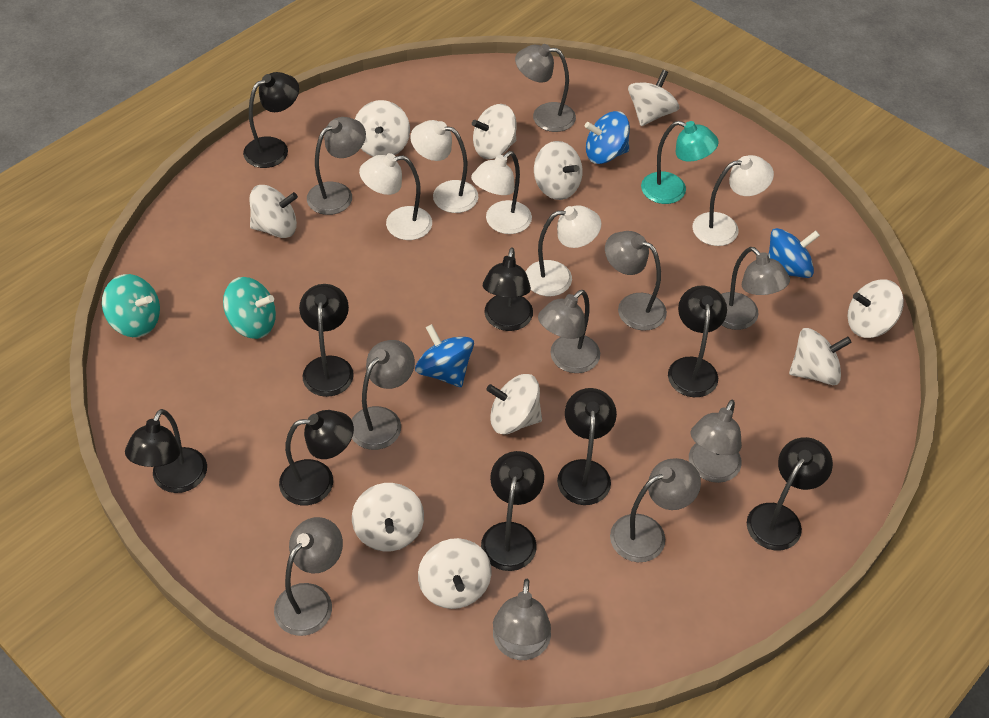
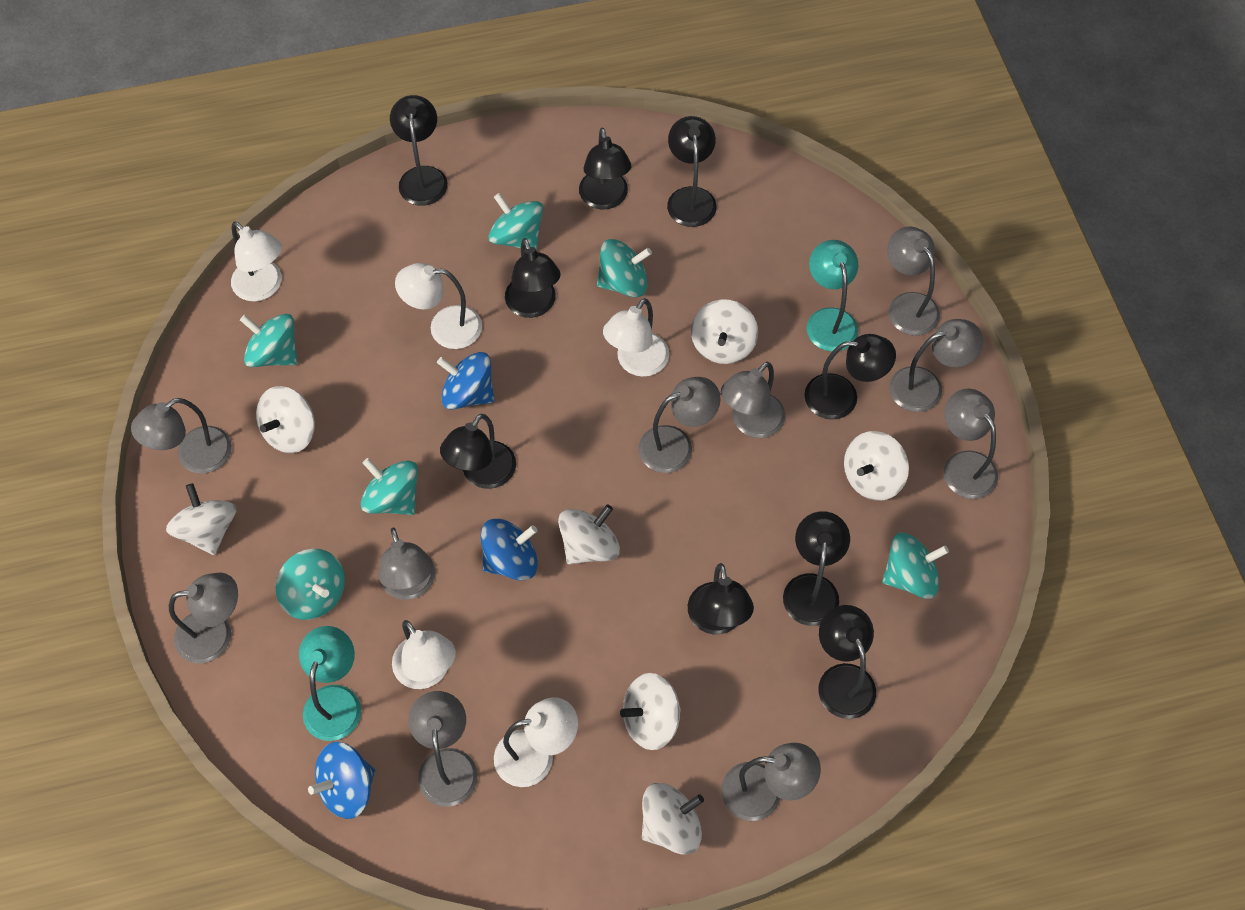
turquoise lamp: [641,121,719,204] = 1 -> [299,626,361,741] [807,240,858,352] = 2
turquoise spinning top: [102,274,160,337] [223,277,276,339] = 2 -> [240,314,297,367] [276,549,345,620] [361,458,418,515] [488,193,543,251] [597,239,652,297] [882,533,949,599] = 6
white spinning top: [249,185,298,238] [352,483,424,551] [355,100,410,157] [418,538,491,609] [472,104,517,159] [486,374,542,434] [534,141,583,200] [628,70,679,126] [789,328,852,385] [847,279,904,338] = 10 -> [166,483,237,555] [256,386,315,453] [558,504,620,565] [620,673,681,750] [642,783,704,854] [691,299,758,364] [844,431,909,501] = 7

